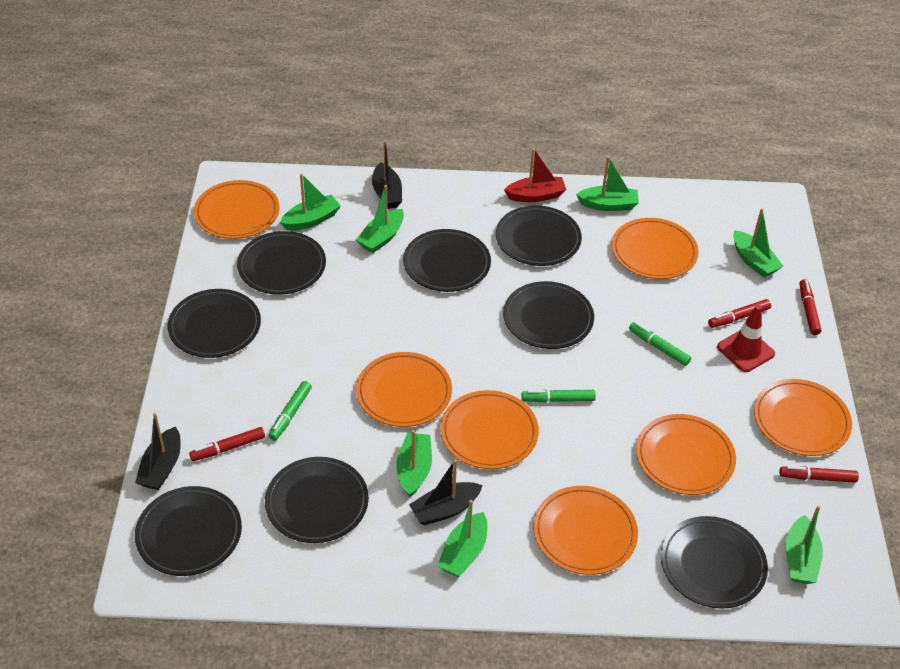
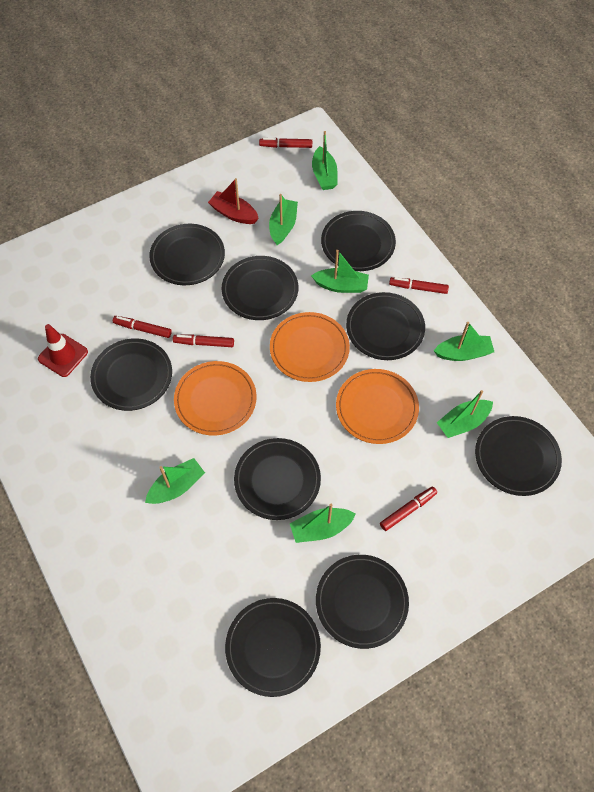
black boat: [135,413,181,490] [372,140,402,209] [409,460,483,525] = 3 -> none = 0
black plate: [135,486,242,576] [168,289,261,358] [237,231,326,295] [265,457,369,543] [403,229,491,292] [496,205,582,266] [503,281,594,349] [661,516,768,609] = 8 -> [90,338,172,411] [149,224,225,285] [222,256,298,320] [225,598,321,697] [234,438,321,520] [316,555,409,649] [321,211,396,271] [346,292,425,360] [475,416,562,496] = 9
green marker: [268,381,312,441] [522,389,596,402] [629,322,691,366] = 3 -> none = 0
orange plate: [194,180,280,239] [356,352,452,427] [440,390,539,469] [533,486,638,575] [612,218,699,279] [636,414,736,495] [754,379,852,456] = 7 -> [174,361,257,436] [270,312,350,382] [336,369,419,444] = 3
red marker: [189,427,265,461] [708,299,771,328] [779,466,859,483] [799,279,821,335] = 4 -> [113,316,172,338] [173,335,234,347] [259,138,312,148] [380,486,437,531] [389,277,449,294] = 5

